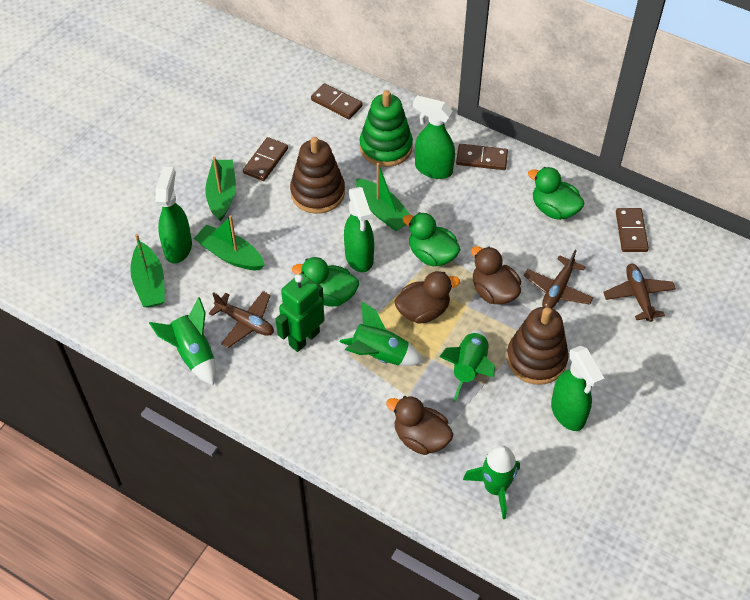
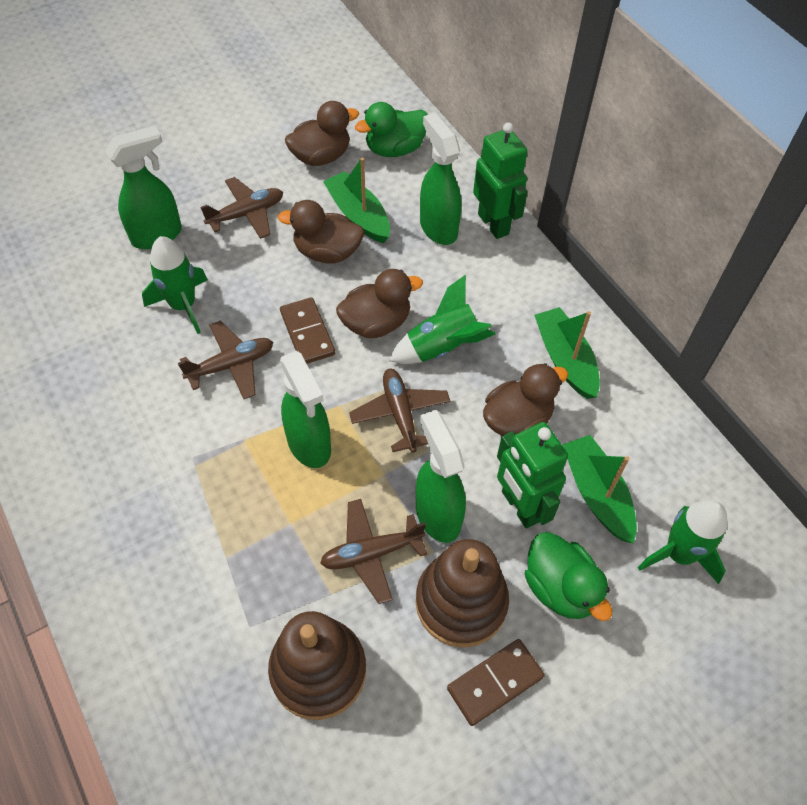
brown domino: [243,137,288,181] [311,83,363,119] [456,144,508,170] [616,208,649,252] = 4 -> [280,297,335,364] [447,639,545,726] = 2
brown duck: [386,396,453,455] [394,271,460,324] [471,246,521,305] = 3 -> [278,200,364,264] [285,101,359,166] [336,269,423,338] [483,363,568,436] = 4
brown plane: [209,291,274,348] [524,250,594,308] [603,264,676,322] = 3 -> [178,320,273,399] [200,177,283,239] [320,499,427,604] [349,369,450,453] = 4
green boat: [130,234,165,308] [194,215,265,270] [205,157,236,221] [356,163,410,232] = 4 -> [323,158,390,243] [534,307,600,399] [563,435,637,544] = 3
green duck: [292,257,359,307] [403,212,461,266] [528,167,585,220] = 3 -> [355,102,428,157] [525,532,612,621] = 2
green robot: [275,273,325,352] = 1 -> [473,122,528,239] [497,422,568,529] = 2
green rocket: [149,297,216,385] [340,302,423,366] [439,330,495,402] [463,445,520,519] = 4 -> [142,236,208,334] [389,275,496,364] [638,500,727,584] = 3
green stacking toy: [360,90,413,167] = 1 -> none = 0

